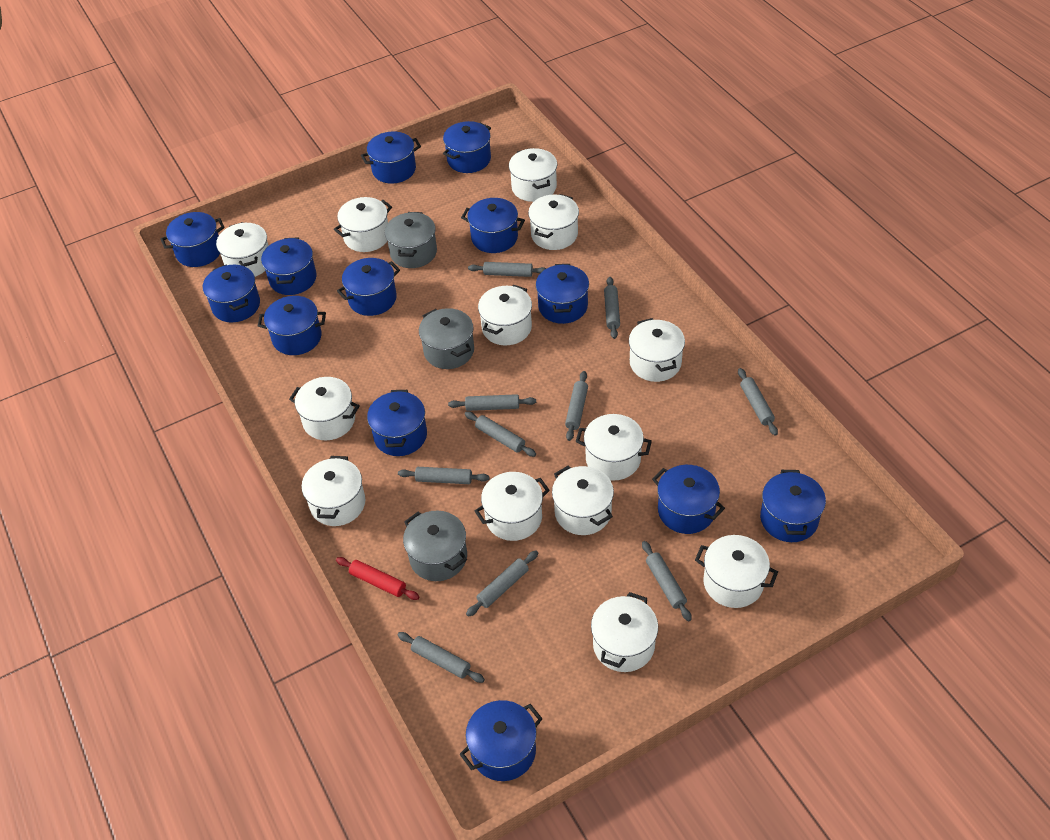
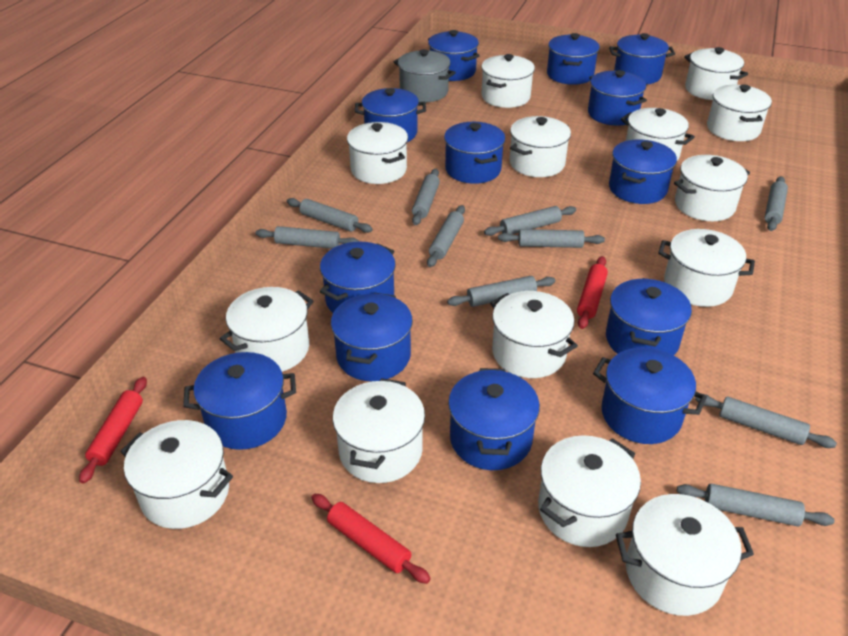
grey pot: [385,212,437,268] [403,510,467,581] [419,308,474,369] = 3 -> [393,49,456,102] = 1
red rolling pin: [336,557,420,600] = 1 -> [79,377,147,484] [311,494,431,584] [577,256,608,329] = 3
white pot: [216,222,269,277] [289,377,360,440] [302,456,365,526] [334,197,392,252] [475,472,550,541] [478,285,532,345] [509,148,557,202] [528,194,579,250] [552,465,614,535] [576,414,652,480] [591,592,658,672] [629,318,685,382] [695,535,778,608] = 13 -> [120,420,233,529] [220,287,314,372] [333,378,425,483] [347,122,408,184] [481,54,535,108] [490,291,578,378] [510,116,571,177] [538,435,641,547] [616,494,754,616] [621,108,695,161] [658,229,755,307] [674,155,750,221] [684,47,748,100] [707,84,772,141] = 14

